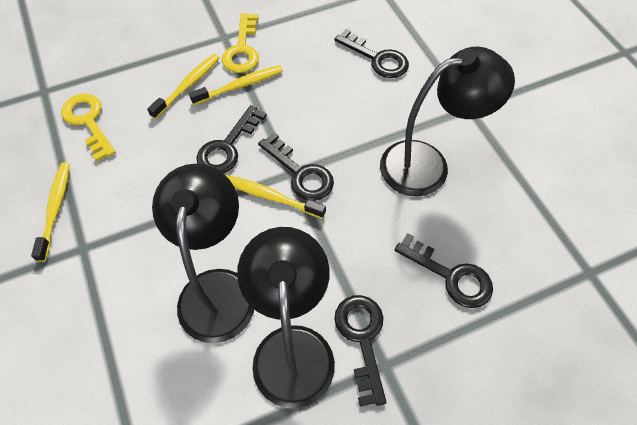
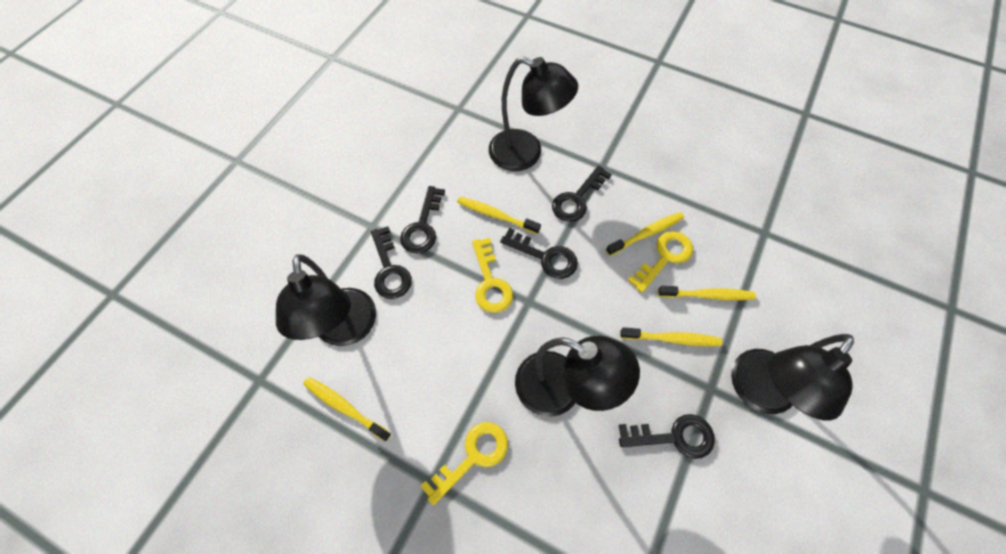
black lamp: [152,164,254,343] [237,227,335,408] [380,47,515,197] = 3 -> [276,254,376,346] [489,57,578,171] [515,336,640,417] [731,334,854,421] = 4
yellow key: [61,94,116,162] [222,13,259,73] = 2 -> [420,422,508,505] [472,238,513,313] [628,231,693,293] = 3
yellow toothbrush: [31,162,70,262] [147,54,220,119] [189,65,283,105] [226,175,326,219] = 4 -> [303,377,391,442] [457,196,541,234] [606,212,684,256] [620,327,722,346] [658,286,756,300] = 5

